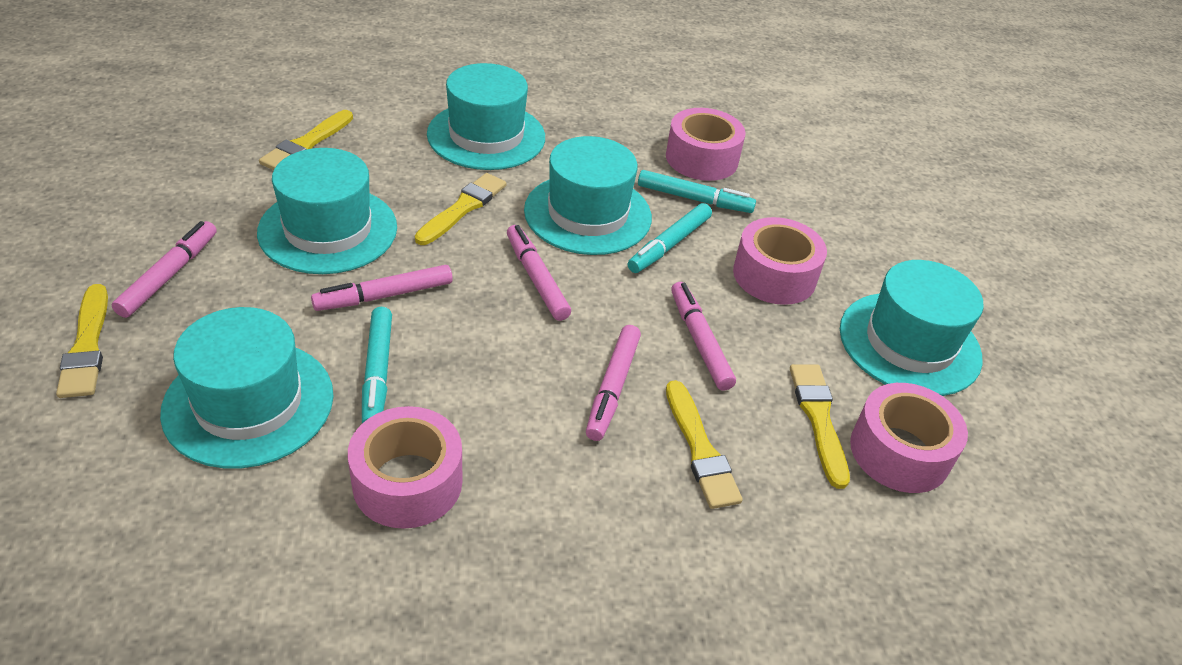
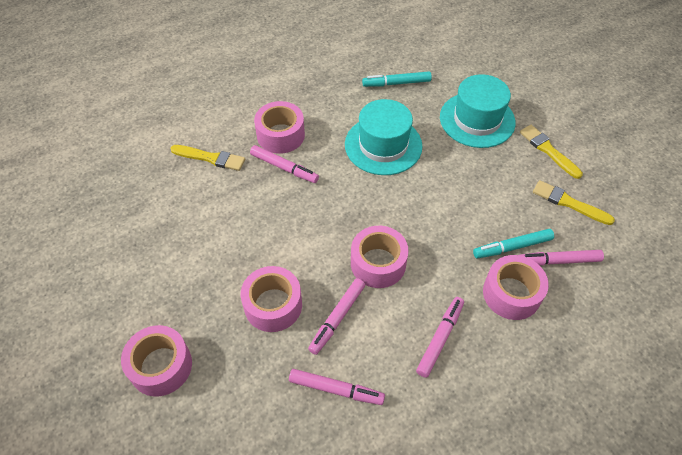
pink tape: [348,406,462,529] [666,108,746,181] [733,217,827,305] [850,383,968,493] = 4 -> [121,325,192,397] [241,266,302,332] [254,101,305,154] [351,226,409,288] [483,255,549,320] = 5
turquoise hat: [160,307,334,468] [257,148,397,274] [427,63,545,170] [524,136,652,255] [840,260,984,396] = 5 -> [345,99,423,175] [440,74,516,148] = 2
turquoise marker: [362,307,392,423] [628,203,712,273] [638,170,756,213] = 3 -> [362,71,432,87] [473,229,554,259] = 2
yellow brush: [56,284,108,398] [259,110,353,170] [415,173,507,245] [666,380,743,509] [790,364,850,489] = 5 -> [170,145,245,171] [520,125,583,179] [533,180,615,225] = 3

